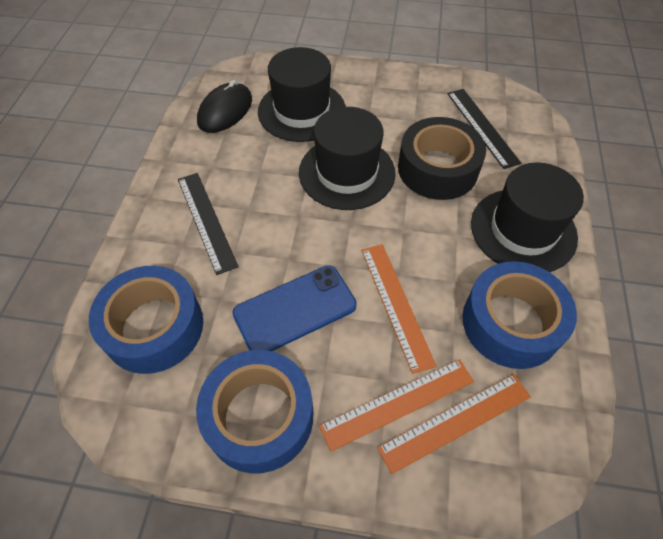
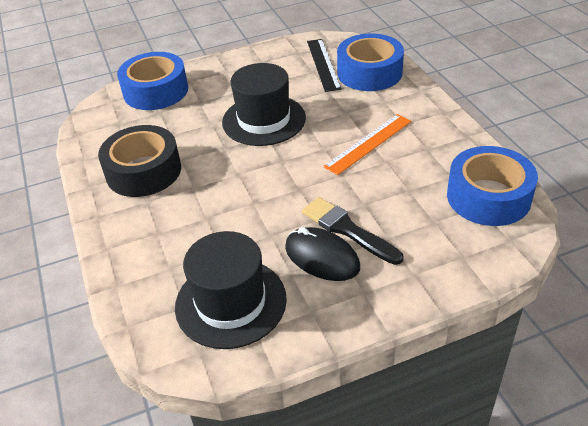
black brush: none = 0 -> [302,197,403,265] = 1
black hat: [258,47,346,142] [299,107,395,210] [471,162,584,272] = 3 -> [175,231,287,349] [222,63,306,146] = 2
black ruler: [178,173,238,275] [447,89,521,169] = 2 -> [307,39,342,92] = 1
blue phone: [232,265,357,351] = 1 -> none = 0
orange ruler: [319,359,474,452] [361,244,436,374] [377,374,531,474] = 3 -> [323,114,411,175] = 1

